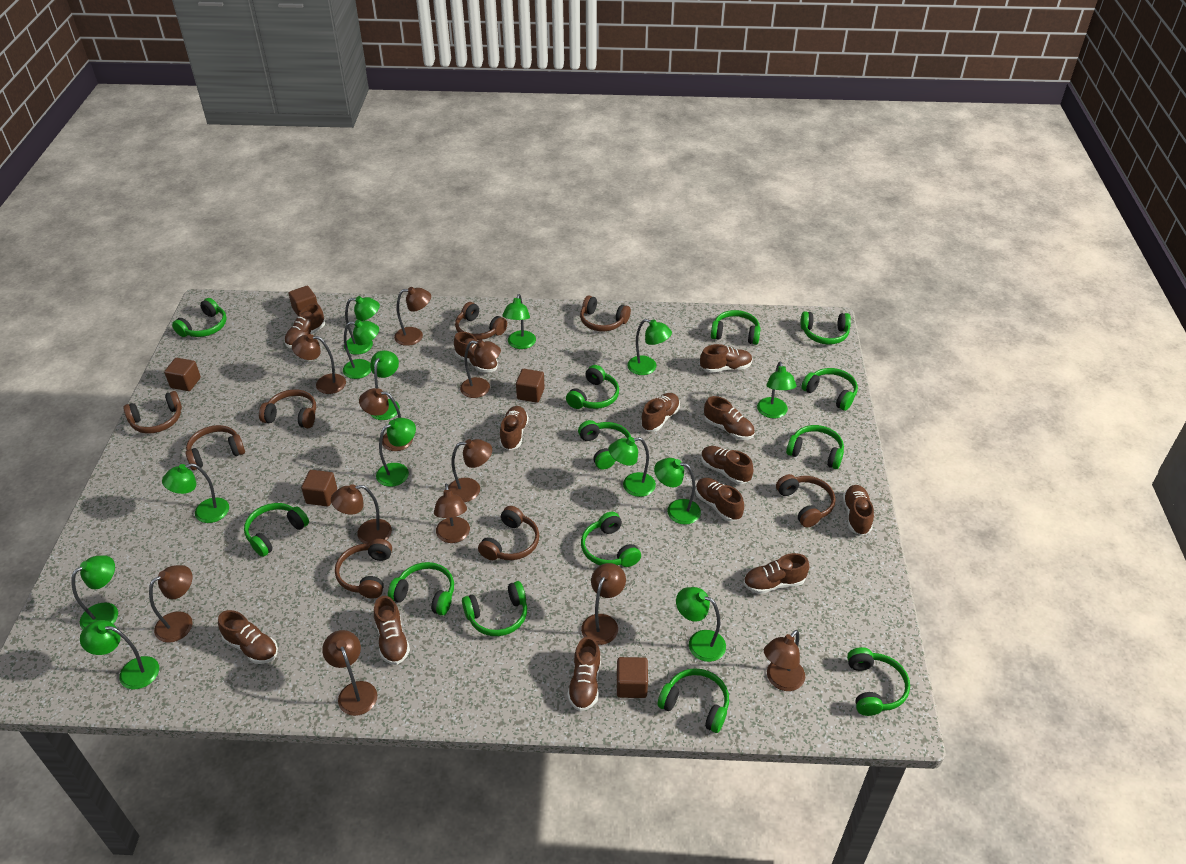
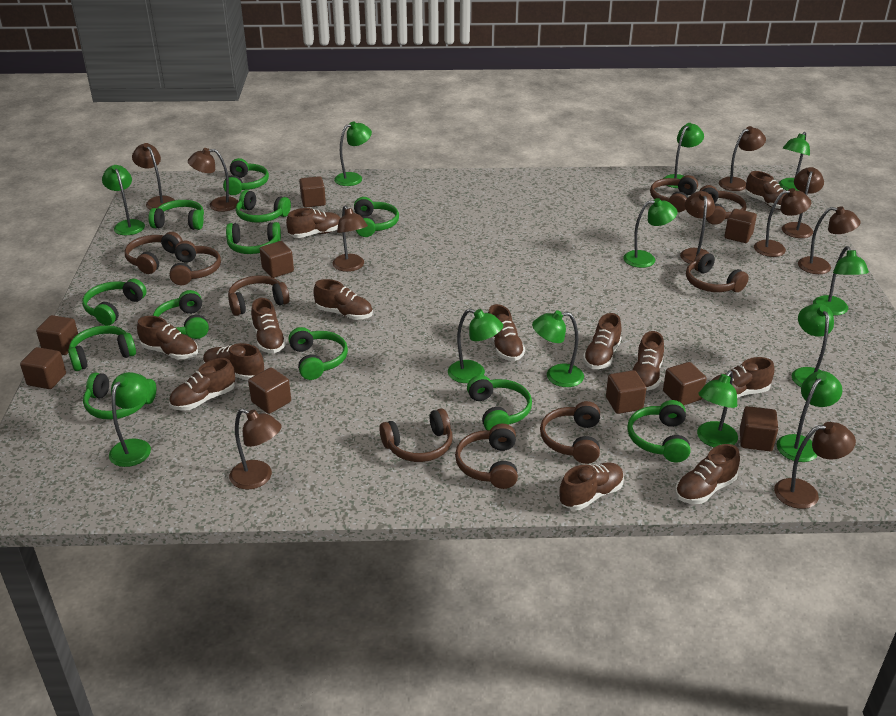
brown cube: [164,358,201,391] [288,286,318,316] [301,470,337,507] [516,369,545,403] [617,657,648,698] = 5 -> [20,347,66,389] [36,315,78,355] [248,367,291,414] [260,241,294,278] [299,176,326,208] [606,370,647,414] [663,362,707,405] [724,209,757,243] [740,406,778,451] = 9
brown headphones: [123,391,182,434] [185,425,245,470] [259,389,316,428] [335,539,392,598] [455,302,507,340] [478,506,539,560] [580,295,631,331] [776,474,836,527] = 8 -> [125,232,183,274] [169,241,221,285] [228,276,290,316] [379,409,453,462] [455,423,518,489] [540,401,600,464] [650,175,698,212] [686,251,749,292] [699,185,746,225] = 9
brown lamp: [149,565,193,643] [292,334,346,394] [322,630,377,716] [331,484,392,544] [359,388,413,451] [394,287,431,346] [434,484,470,543] [448,439,492,502] [460,340,501,398] [581,563,626,645] [764,630,805,691] = 11 -> [132,143,175,210] [188,148,239,212] [229,409,282,490] [332,205,368,272] [680,191,715,264] [719,126,766,191] [754,188,811,257] [774,422,856,509] [782,167,824,238] [798,206,861,274] = 10
green headphones: [172,298,227,337] [244,503,309,557] [388,562,454,616] [462,581,527,636] [566,365,619,409] [578,420,631,470] [581,512,641,567] [657,669,729,733] [711,310,761,345] [786,425,844,469] [801,312,851,345] [801,368,858,411] [847,647,910,716] = 13 -> [68,325,136,371] [82,279,147,325] [83,373,156,419] [149,200,204,230] [153,290,209,339] [223,158,269,195] [226,222,281,254] [236,190,291,222] [288,327,348,380] [354,197,399,237] [467,375,532,430] [627,400,691,462] = 12
green lamp: [71,555,118,629] [80,620,159,689] [162,463,229,523] [343,320,379,379] [344,296,380,355] [370,350,400,420] [376,418,416,487] [502,294,536,349] [609,437,656,497] [627,319,672,375] [654,458,701,525] [676,587,726,662] [757,362,797,418] = 13 -> [102,165,145,235] [109,372,151,467] [334,121,372,186] [448,309,503,383] [532,310,584,387] [623,198,678,268] [663,123,704,188] [697,371,738,447] [777,371,842,462] [779,132,810,191] [792,304,834,387] [813,246,869,315] = 12

